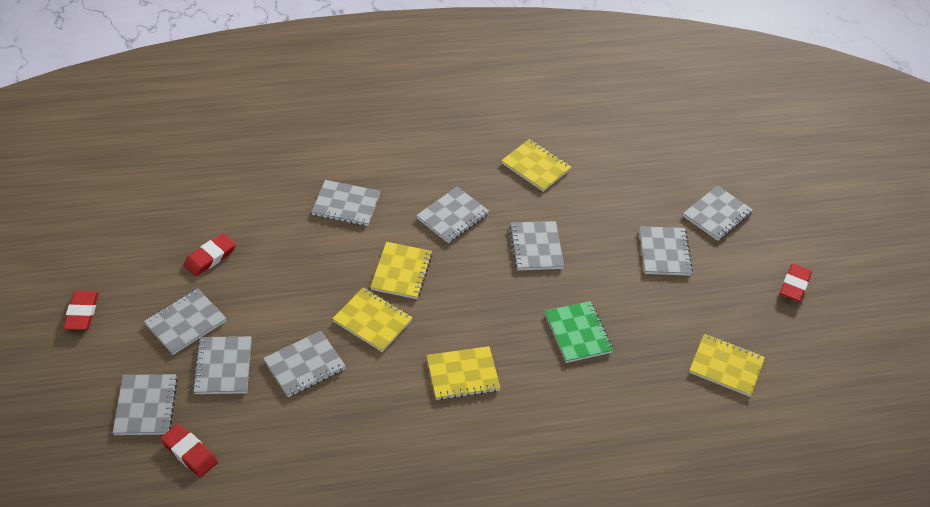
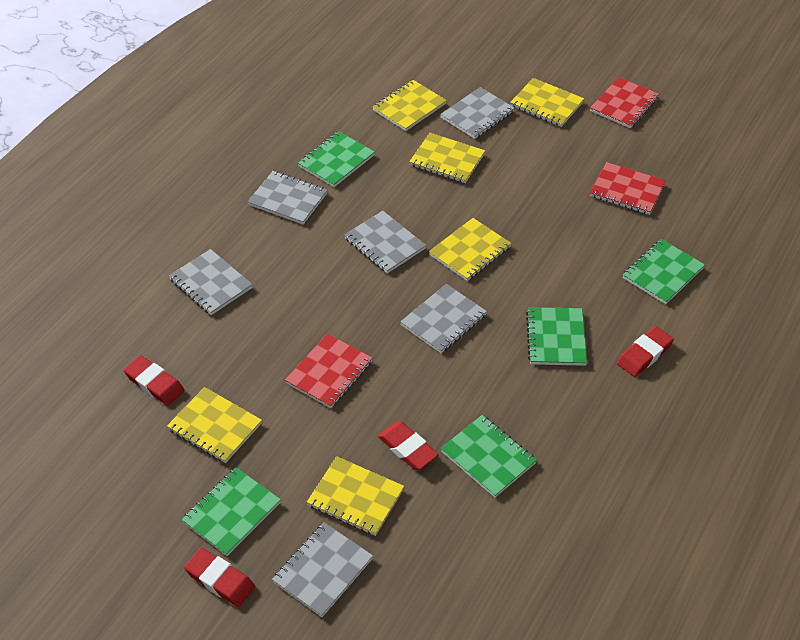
green notebook: [545,301,613,363] = 1 -> [181,467,281,556] [298,131,375,187] [441,415,537,498] [526,307,587,366] [623,239,705,304] = 5
grey notebook: [113,374,178,435] [144,288,227,355] [192,336,252,394] [263,331,346,397] [312,180,380,226] [416,187,489,243] [509,221,564,270] [639,226,693,276] [683,185,753,241] = 9 -> [169,249,253,315] [248,171,328,224] [272,522,373,617] [344,211,426,273] [400,284,487,353] [440,87,515,139] = 6
red notebook: none = 0 -> [285,334,373,408] [590,77,659,128] [590,162,666,215] = 3
yellow notebook: [332,287,413,352] [370,242,432,299] [426,346,501,400] [501,139,571,192] [689,333,765,397] = 5 -> [167,387,262,463] [307,456,404,536] [373,80,447,131] [409,133,485,183] [429,218,512,281] [510,78,584,127] = 6

